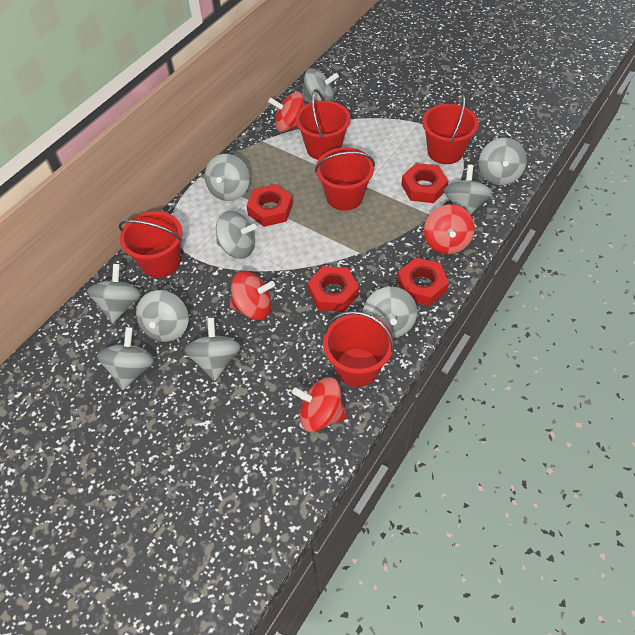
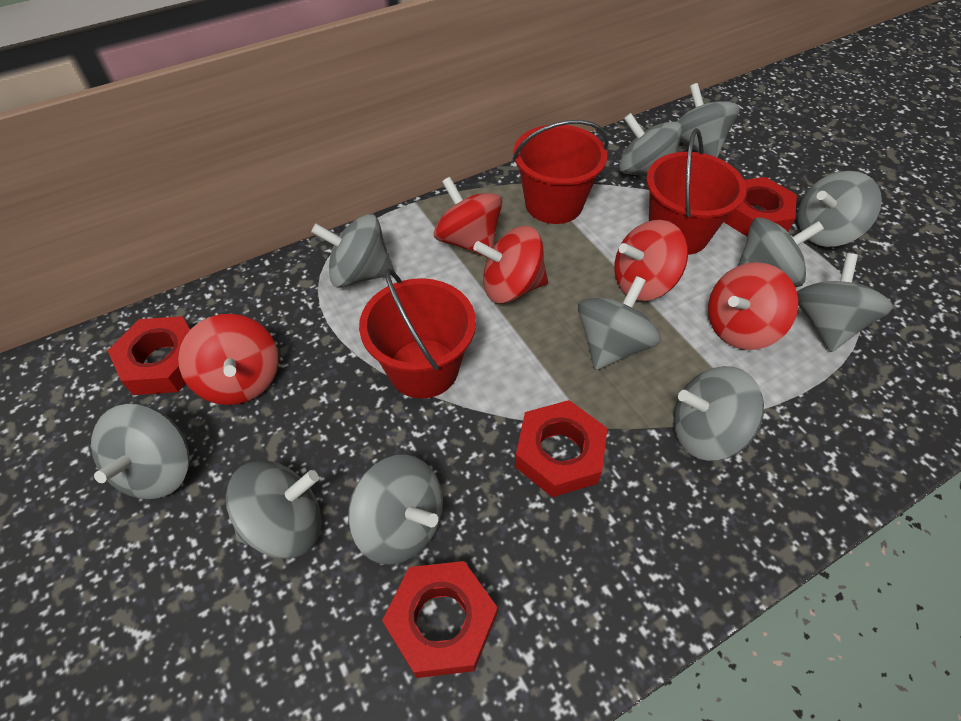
grey spinning top: [87,264,142,323] [97,327,155,390] [136,290,189,342] [184,318,241,381] [205,154,250,201] [216,211,257,259] [302,68,339,103] [363,287,417,338] [444,165,493,215] [479,138,527,185] = 10 -> [91,404,190,499] [226,461,322,559] [311,214,395,288] [348,454,443,565] [578,276,661,370] [619,113,682,176] [673,366,764,461] [677,83,740,158] [738,217,824,287] [797,171,882,247] [797,253,893,352] = 11
red bucket: [119,211,183,278] [296,89,351,160] [315,147,375,211] [323,311,394,387] [422,93,479,164] = 5 -> [359,268,476,398] [513,120,609,224] [646,128,746,255] = 3
red spinning top: [230,271,275,320] [268,92,305,132] [292,377,347,432] [424,204,475,254] = 4 -> [178,314,279,405] [434,177,502,258] [473,226,548,303] [614,220,688,301] [708,262,798,350] = 5

